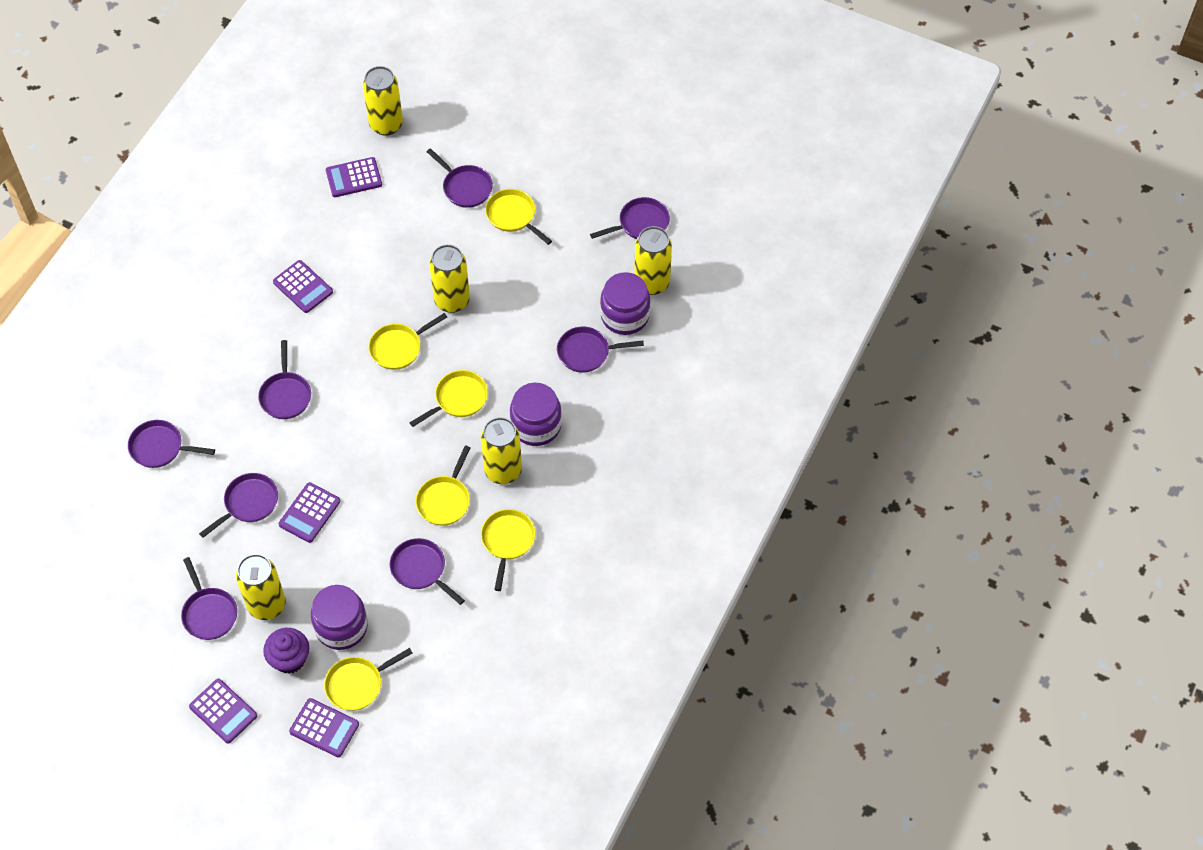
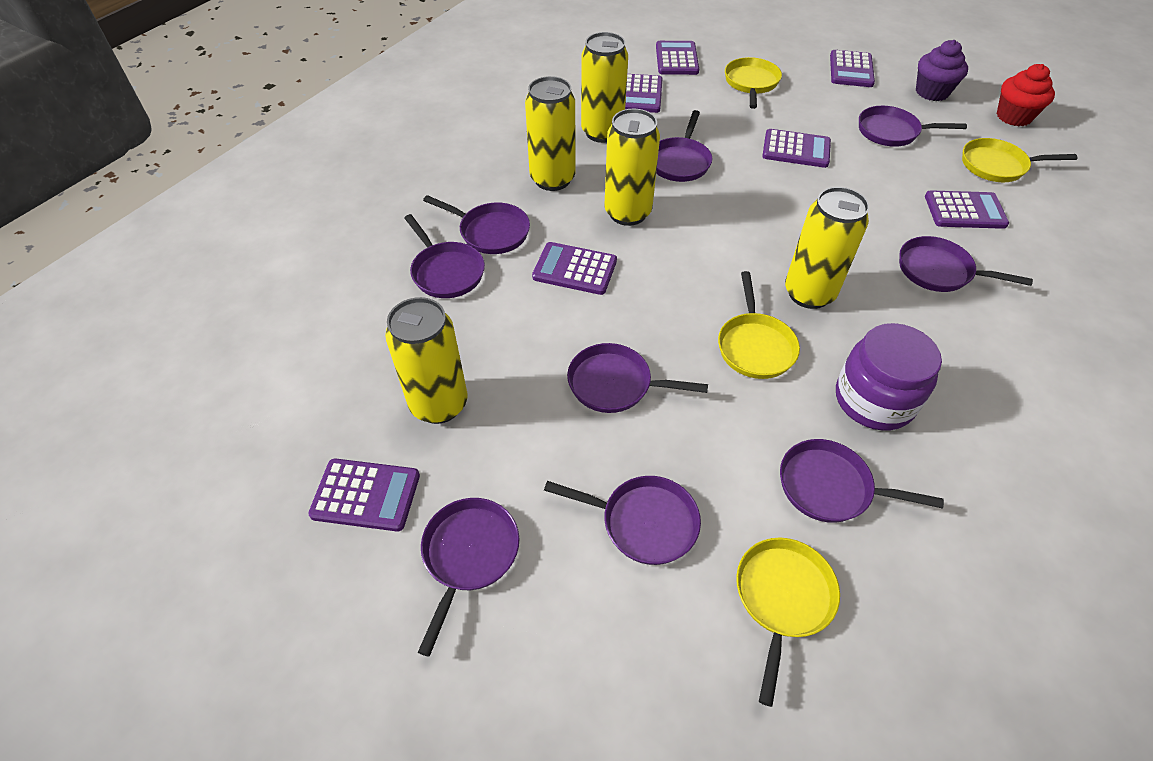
purple calculator: [189,679,257,744] [273,260,333,313] [279,482,340,543] [289,698,359,757] [326,157,382,197] = 5 -> [308,458,420,532] [532,242,617,295] [625,74,663,113] [656,41,699,75] [762,129,831,168] [830,50,875,87] [925,190,1009,229] = 7
purple jar: [311,585,368,650] [510,383,562,446] [600,272,651,335] = 3 -> [836,323,942,431] = 1
purple pan: [128,420,215,468] [181,557,237,640] [199,473,278,538] [258,340,311,419] [390,538,465,605] [426,148,493,208] [557,327,644,373] [590,197,670,239] = 8 -> [404,214,485,298] [418,498,520,656] [423,195,530,254] [544,476,701,565] [567,343,708,413] [656,110,712,182] [780,439,944,523] [859,106,967,147] [899,236,1033,292] = 9
red cupcake: none = 0 -> [997,64,1055,126] = 1
yellow pan: [324,648,412,711] [368,313,447,370] [409,370,488,427] [416,445,470,526] [481,509,536,591] [485,189,552,245] = 6 -> [718,271,800,379] [725,57,782,109] [736,538,840,707] [962,138,1077,182] = 4

